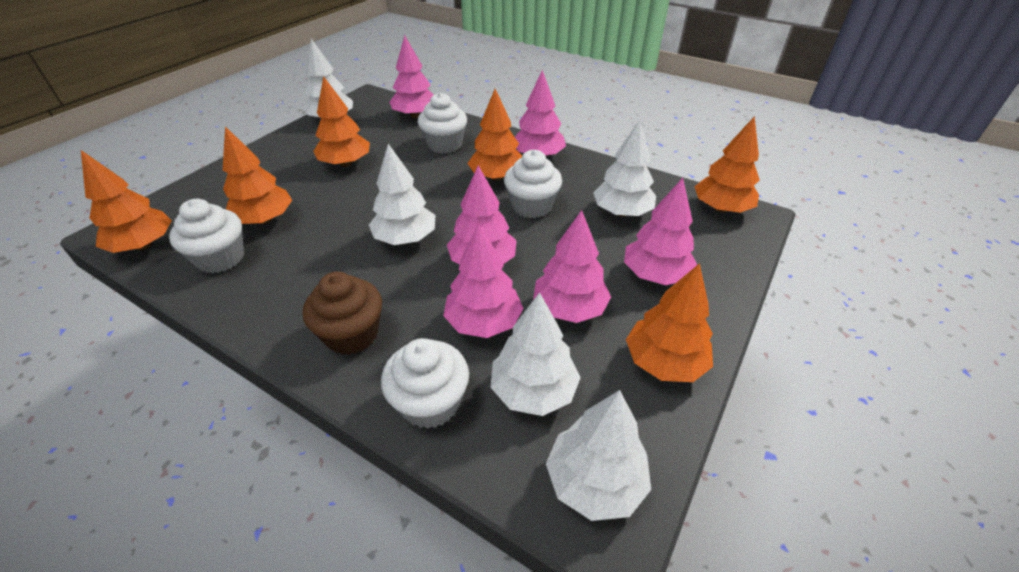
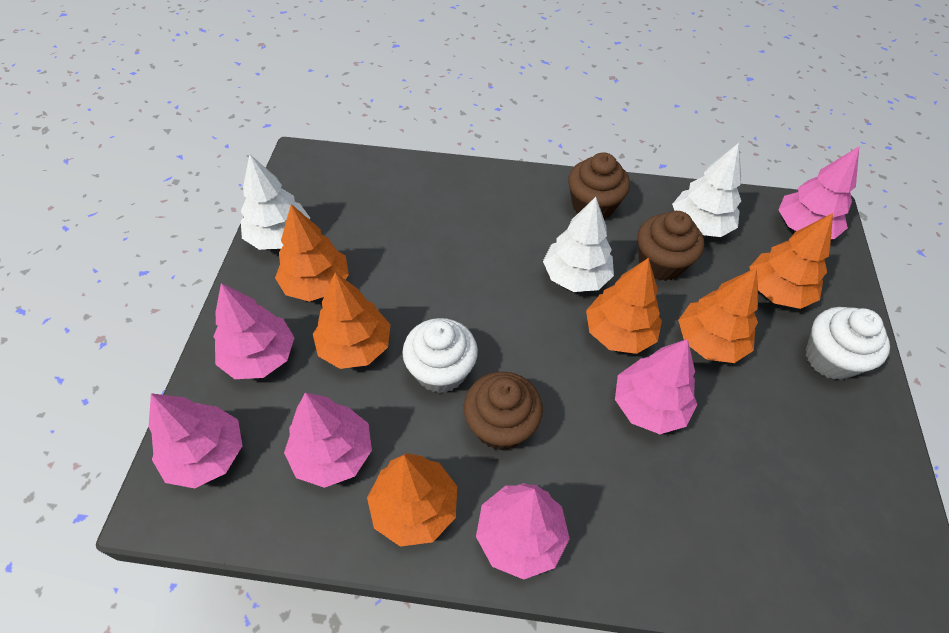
brown cupcake: [303,272,382,355] = 1 -> [464,372,543,451] [568,152,630,220] [637,211,704,281] = 3
white cupcake: [169,199,244,274] [381,338,469,429] [418,93,467,154] [504,150,562,218] = 4 -> [402,318,478,393] [806,307,890,380] = 2
white tree: [303,39,353,118] [369,144,435,245] [491,292,581,416] [546,390,651,521] [593,120,656,216] = 5 -> [241,154,310,250] [543,197,614,292] [672,143,741,237] = 3

